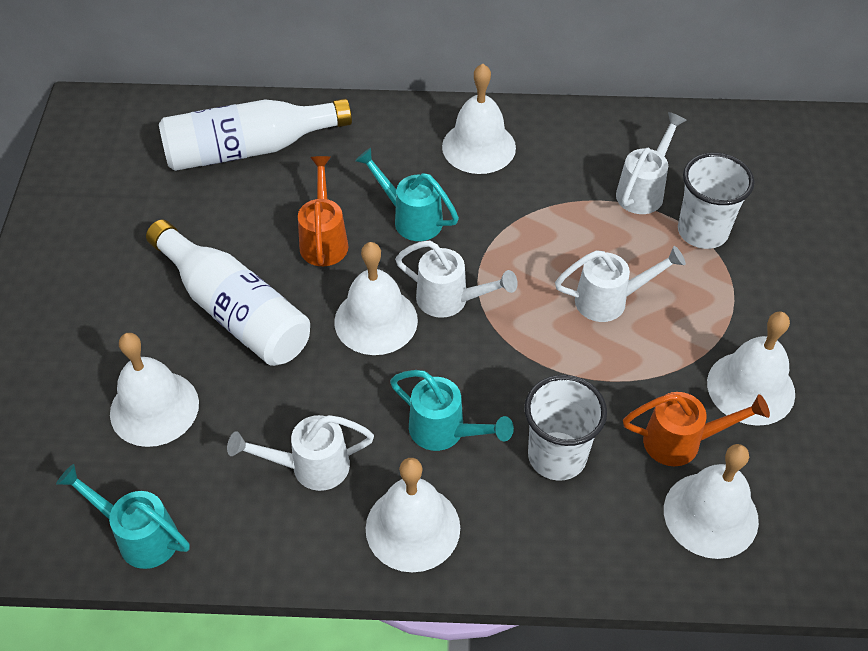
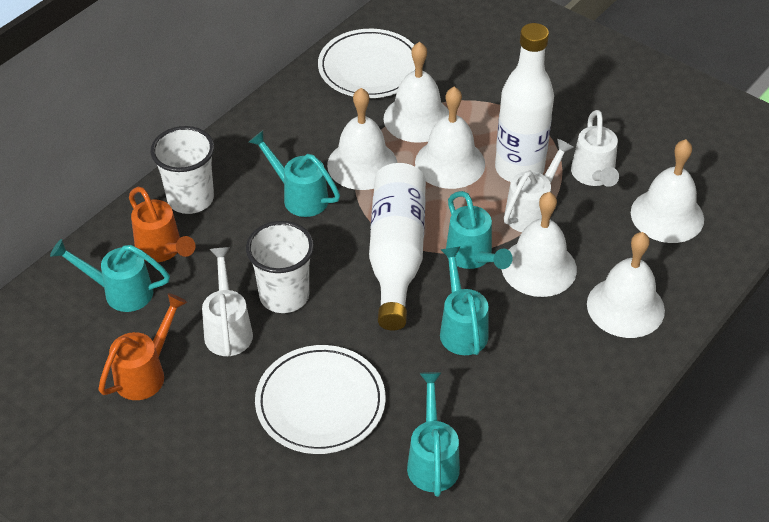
turquoise watering can: [56,464,190,569] [355,148,459,241] [390,370,514,451] = 3 -> [50,239,170,312] [249,131,340,217] [407,372,460,497] [440,246,488,355] [446,191,513,269] = 5
white plate: none = 0 -> [255,345,386,454] [318,29,415,98] = 2
white watering can: [227,415,374,491] [395,241,518,318] [555,246,686,322] [616,112,687,214] = 4 -> [202,247,253,356] [504,138,574,232] [571,110,619,187] = 3

